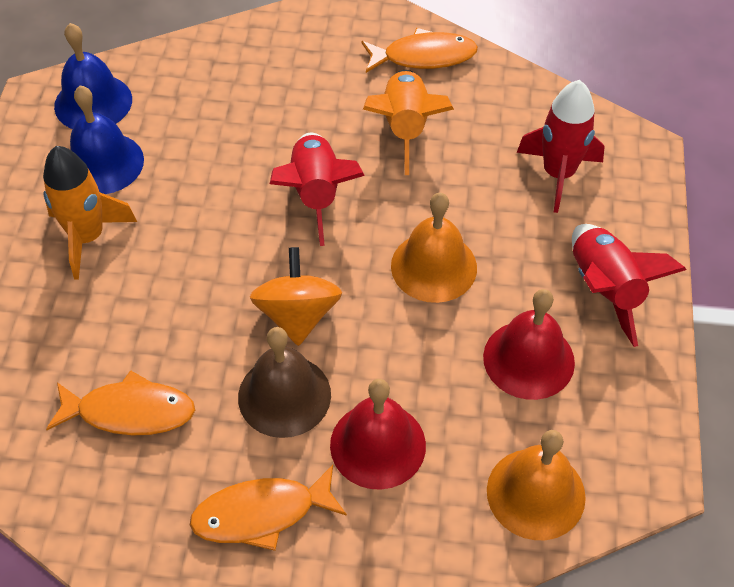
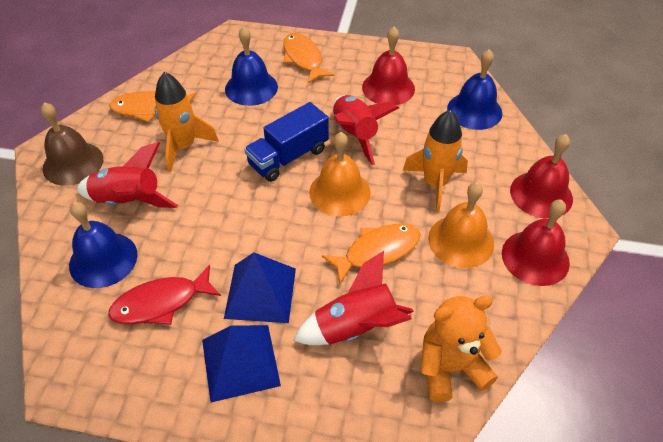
blue bell: [54,23,132,129] [70,85,144,194] = 2 -> [69,202,138,288] [225,26,278,106] [447,49,502,130] = 3
blue pyramid: none = 0 -> [202,325,281,402] [224,253,296,323] = 2
blue truck: none = 0 -> [244,102,329,182] = 1
orange spinning top: [250,247,342,346] = 1 -> none = 0
orange teddy bear: none = 0 -> [421,295,502,402] = 1
red bell: [330,379,426,490] [483,289,575,400] = 2 -> [362,27,415,105] [502,200,570,286] [510,134,573,219] = 3
red fish: none = 0 -> [108,265,221,325] = 1

